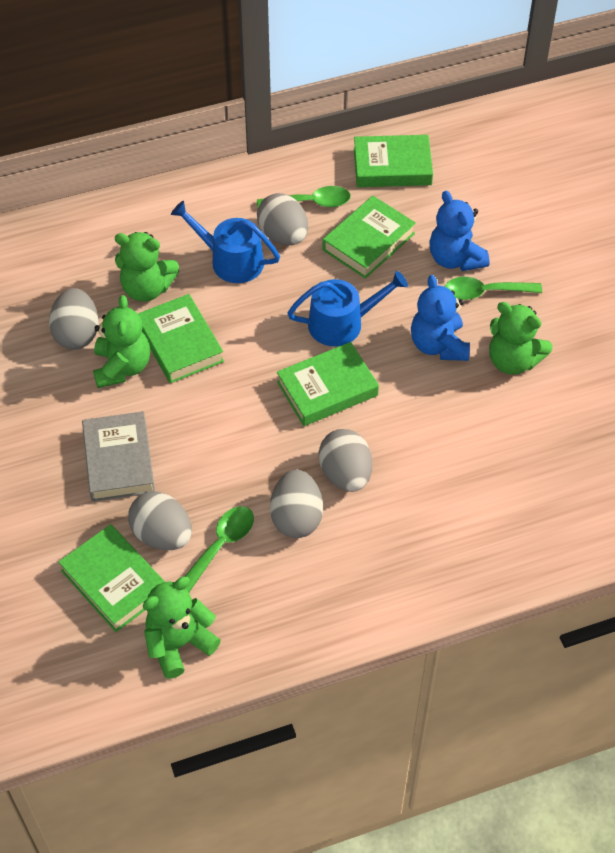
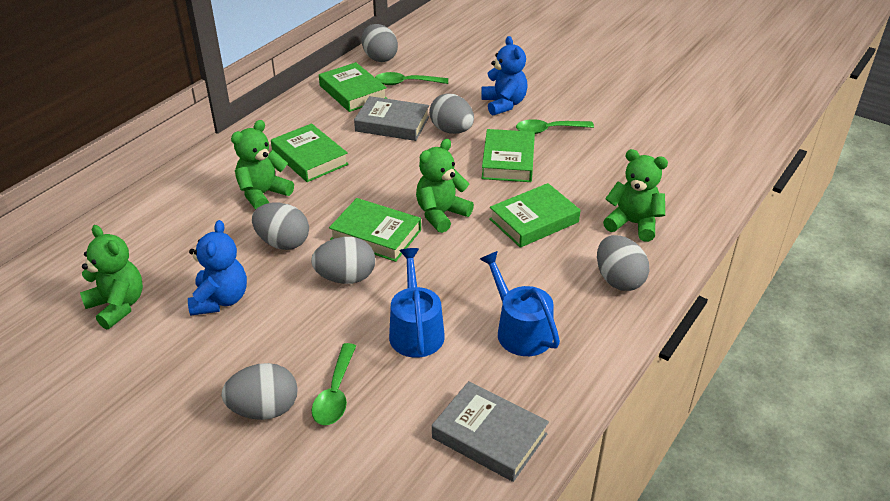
grey book: [82,411,155,502] = 1 -> [354,96,429,141] [432,381,549,482] = 2
grey egg: [49,288,99,350] [128,492,192,550] [257,193,308,245] [270,470,323,538] [319,429,372,492] = 5 -> [221,363,298,420] [252,203,309,250] [311,237,375,284] [362,24,398,62] [429,93,474,134] [597,235,649,291] = 6

